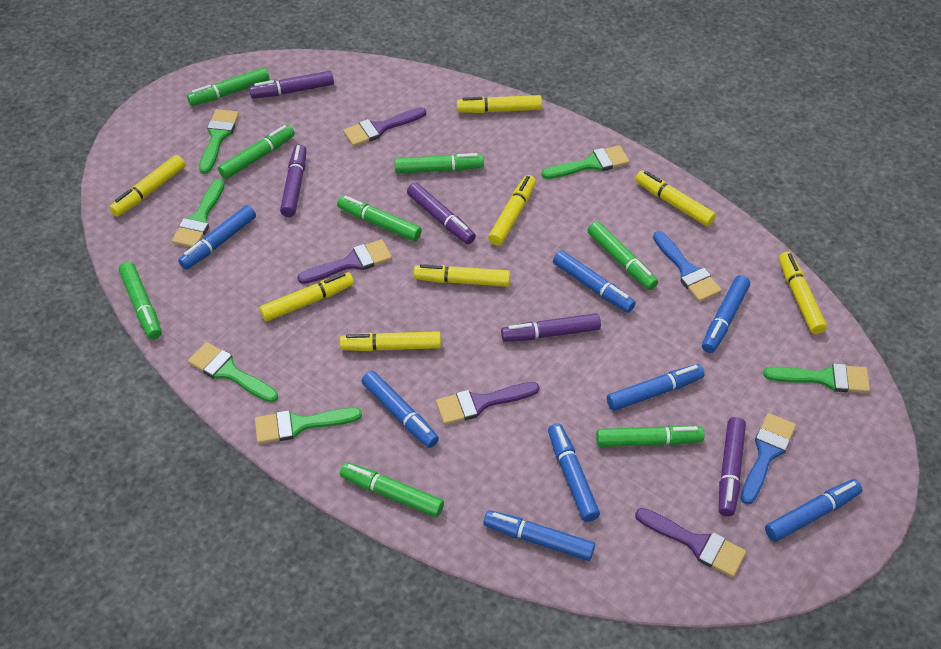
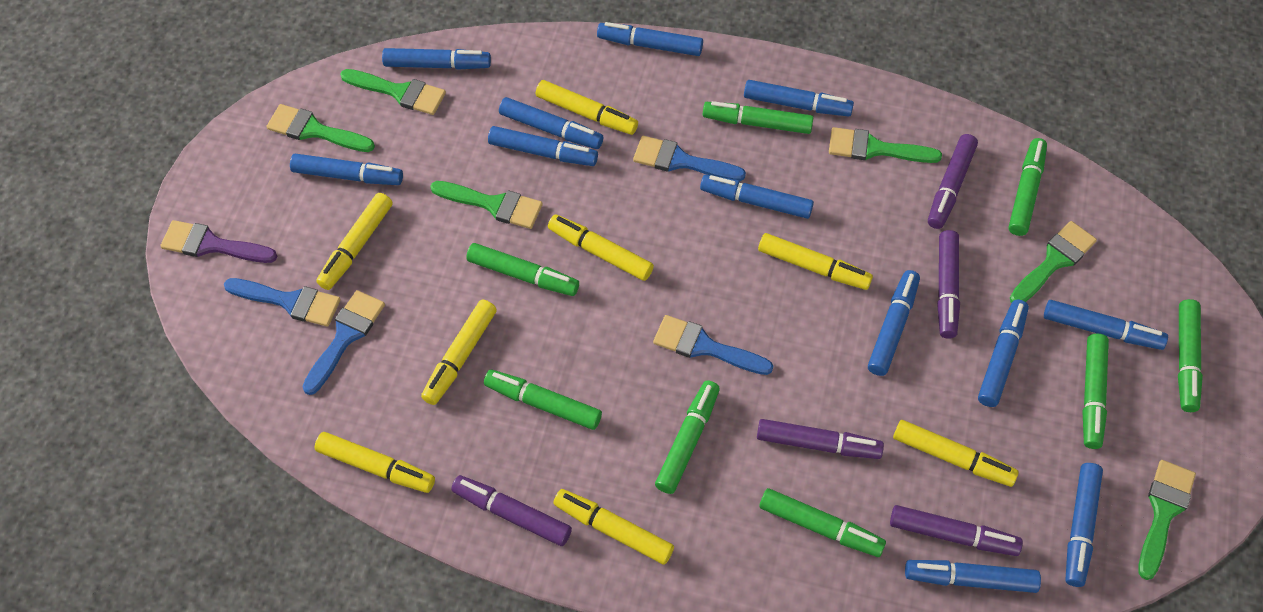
blue brush: [653,231,722,302] [741,413,796,505] = 2 -> [224,278,341,327] [302,290,385,395] [633,136,746,181] [653,315,773,375] = 4
blue marker: [178,205,256,270] [362,371,439,448] [483,510,595,561] [548,423,600,522] [553,250,636,313] [607,364,705,411] [702,275,750,353] [765,479,863,542] = 8 -> [290,154,403,185] [382,48,491,70] [488,126,598,166] [499,97,603,149] [597,22,703,56] [700,175,814,219] [744,80,854,117] [868,270,920,376] [905,560,1041,593] [978,300,1029,407] [1044,300,1168,350] [1065,463,1103,587] = 12
purple brush: [297,239,392,284] [343,107,426,146] [436,382,540,425] [635,508,746,577] = 4 -> [160,220,277,263] = 1

